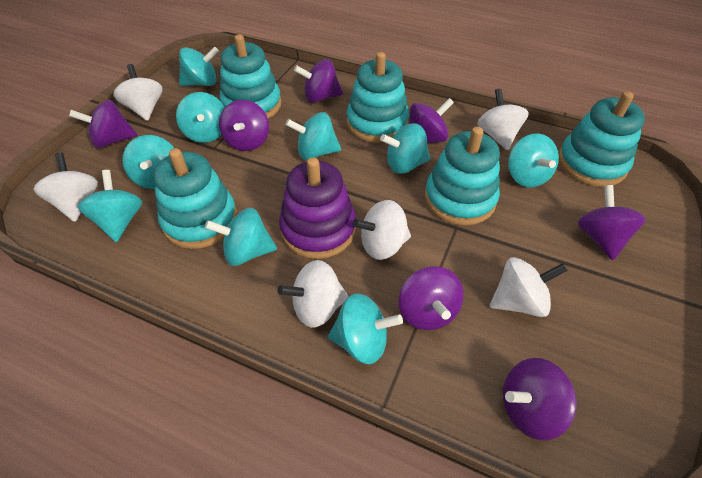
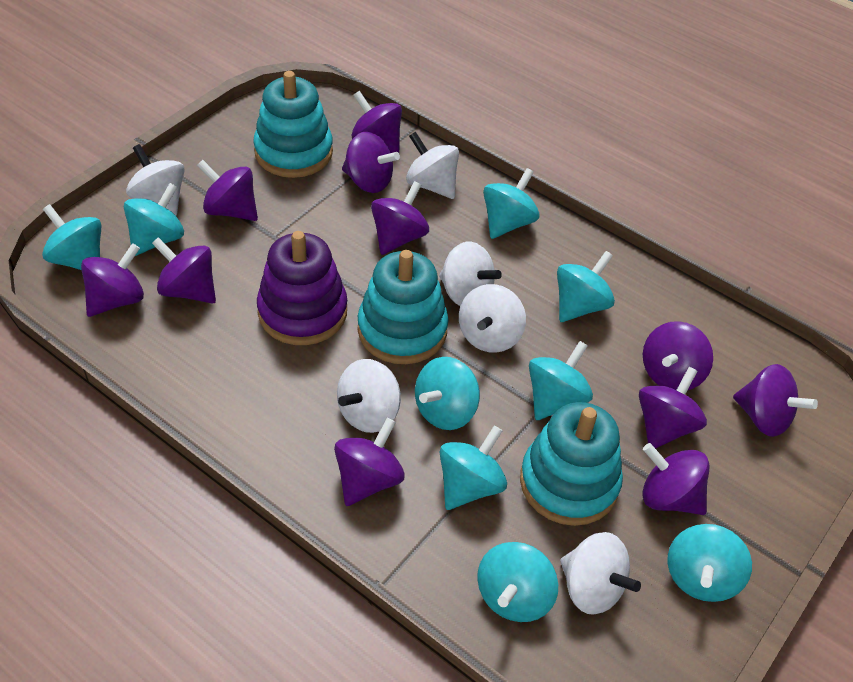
purple spinning top: [69,100,138,148] [219,100,269,151] [294,59,343,103] [399,266,464,330] [409,98,454,143] [503,358,576,440] [578,185,646,260] = 7 -> [81,243,144,317] [152,237,216,304] [197,160,258,221] [334,418,405,506] [342,132,400,193] [351,91,402,153] [371,181,429,255] [639,367,707,449] [642,443,710,515] [643,321,713,390] [733,364,818,437] = 11
turquoise stacking toy: [153,148,237,249] [219,34,282,118] [347,52,409,143] [425,127,500,225] [559,91,645,187] = 5 -> [253,71,333,178] [358,250,448,364] [520,402,623,526] = 3

